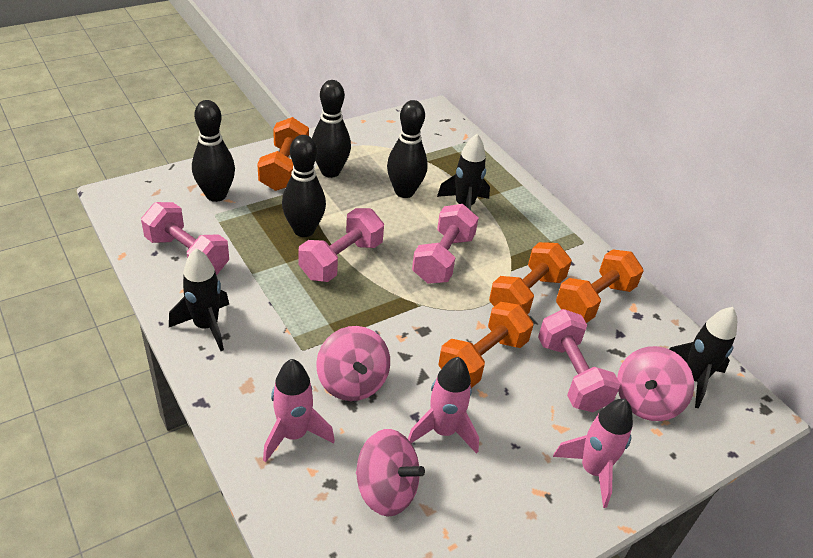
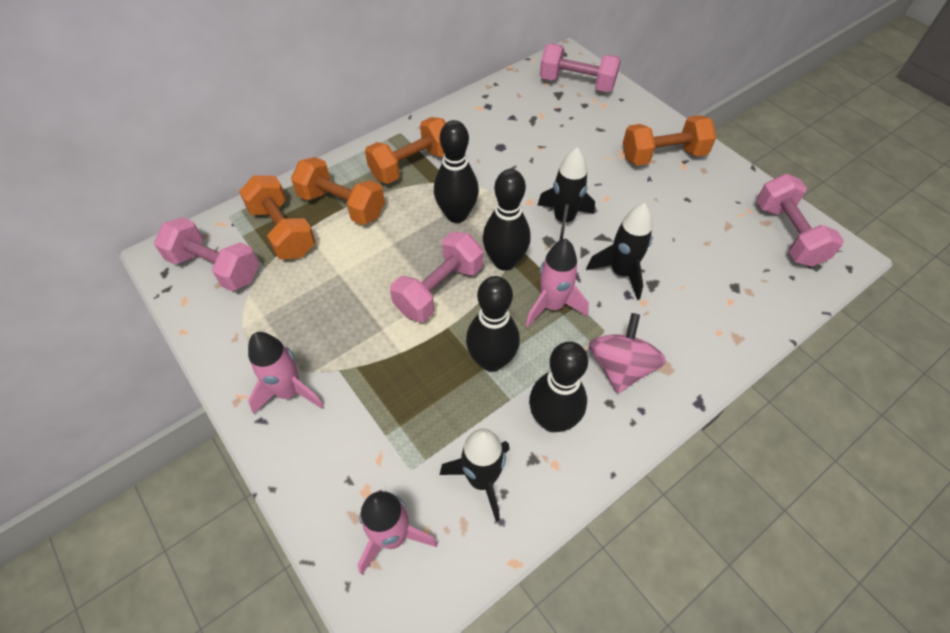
pink spinning top: [316,326,390,401] [356,429,425,517] [617,346,694,421] = 3 -> [589,313,666,394] = 1

